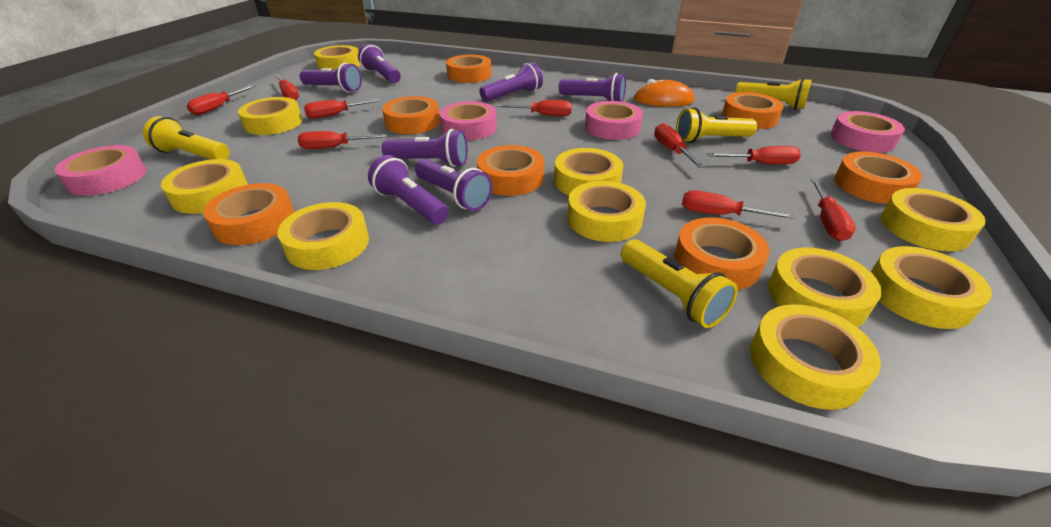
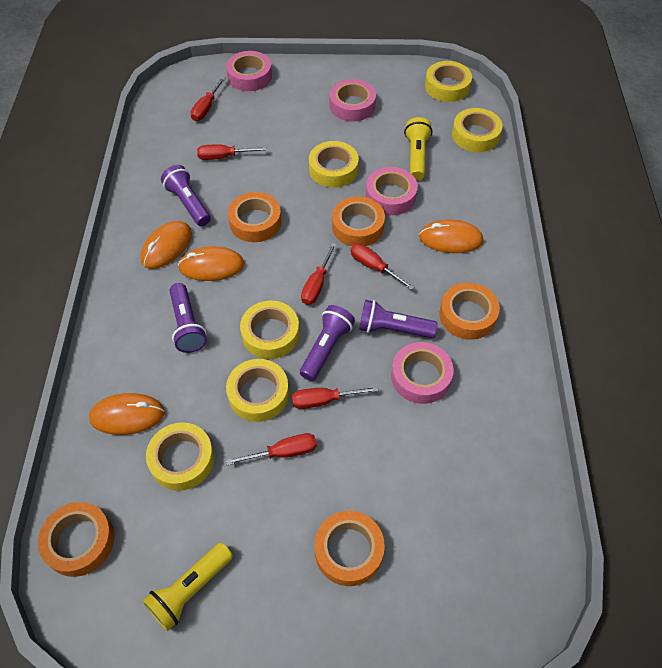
orange mouse: [634,79,694,107] = 1 -> [89,393,165,435] [140,221,192,269] [178,246,245,281] [419,219,483,253] = 4
orange tape: [203,183,294,245] [382,96,440,134] [446,55,492,83] [477,145,544,196] [674,218,770,290] [722,92,784,129] [835,152,923,204] = 7 -> [38,502,114,577] [228,192,281,242] [314,511,385,586] [332,196,385,246] [439,283,500,340] = 5
purple flashlight: [300,63,362,92] [358,44,401,83] [368,155,449,225] [382,129,468,167] [415,159,493,211] [479,62,543,102] [559,73,626,102] = 7 -> [161,165,211,226] [169,283,207,353] [300,305,355,381] [359,300,438,338] = 4
red screwdriver: [187,85,256,115] [276,75,299,100] [298,131,387,149] [304,99,382,119] [497,100,572,116] [654,123,705,168] [682,190,795,219] [707,146,801,164] [811,178,856,241] = 9 -> [190,77,226,121] [197,145,267,160] [226,433,317,465] [292,386,379,409] [301,243,337,305] [351,243,415,290] = 6
yellow flashlight: [143,116,229,160] [621,239,738,328] [676,108,757,143] [735,78,812,110] = 4 -> [142,543,233,631] [404,117,432,180] = 2
yellow tape: [161,159,248,214] [238,97,302,135] [277,202,369,270] [314,45,361,70] [554,148,623,195] [567,181,646,242] [750,304,881,410] [768,247,882,327] [871,246,992,329] [881,188,986,251] = 10 -> [146,422,214,491] [226,359,289,422] [240,301,300,359] [309,141,359,188] [425,61,472,102] [452,108,503,152] = 6

